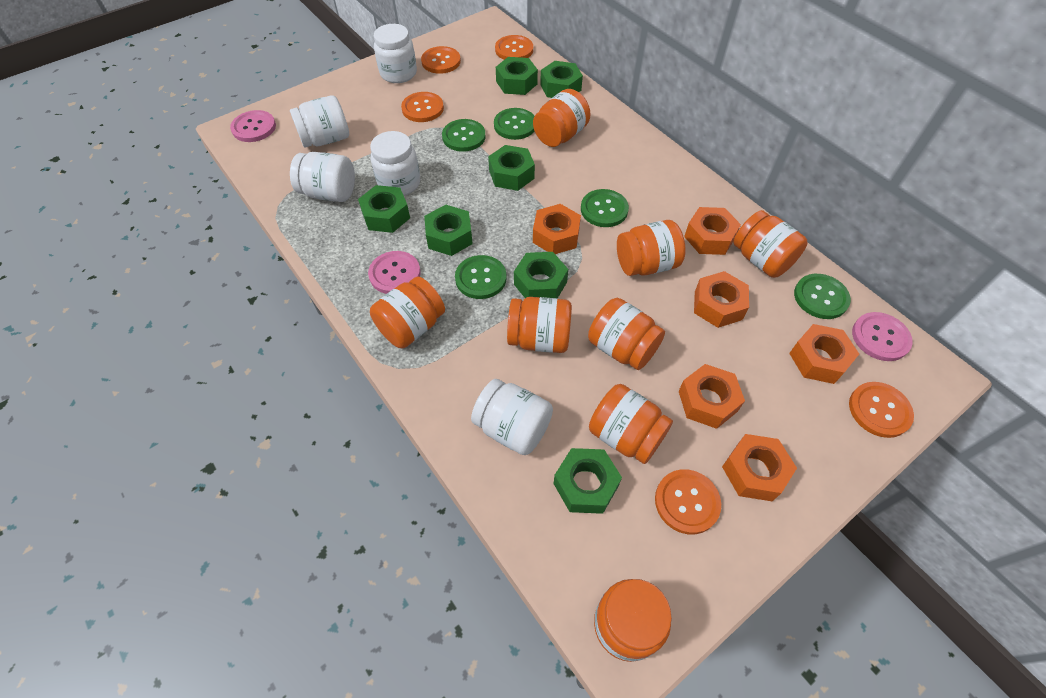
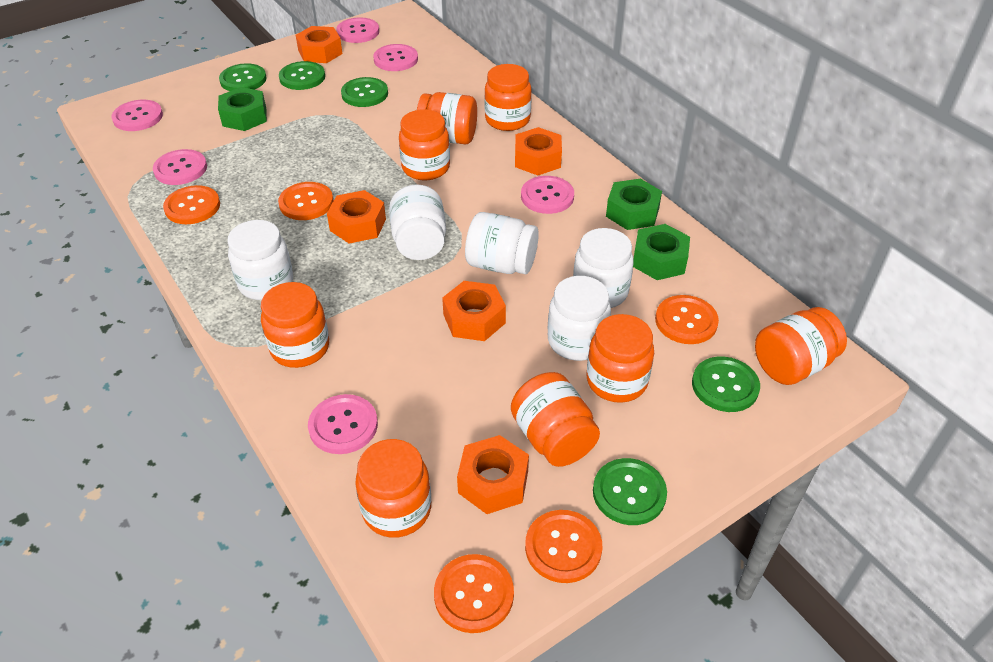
green nut: [358,185,410,233] [424,205,473,256] [488,145,535,191] [496,57,538,95] [514,252,568,299] [540,61,583,98] [553,448,622,514] = 7 -> [218,87,267,131] [606,178,662,230] [633,224,690,280] = 3
orange nut: [533,204,581,254] [679,364,745,429] [684,207,741,255] [694,271,749,328] [722,434,797,501] [789,324,859,384] = 6 -> [296,26,342,63] [327,190,386,244] [442,281,506,341] [457,435,529,514] [515,127,562,175] = 5
pink button: [230,110,276,142] [368,251,421,294] [852,312,913,361] = 3 -> [111,100,163,131] [153,149,207,185] [308,394,378,454] [336,17,379,43] [373,44,418,71] [521,176,574,214] = 6

